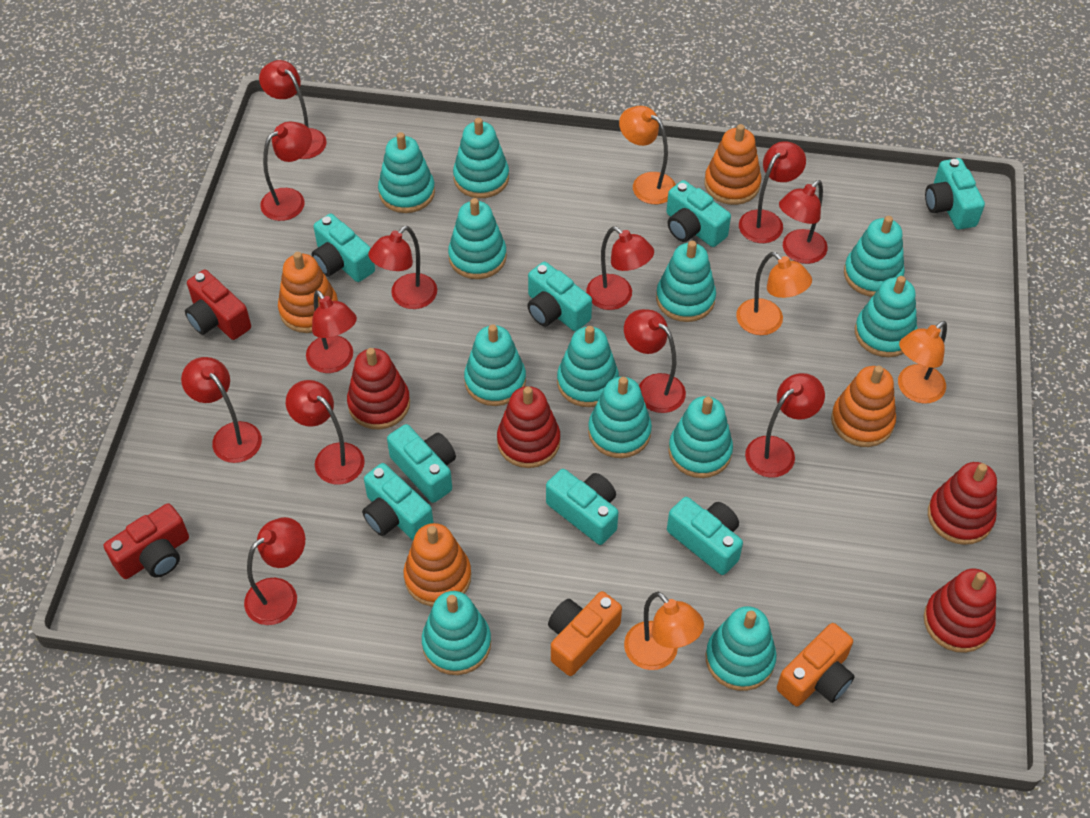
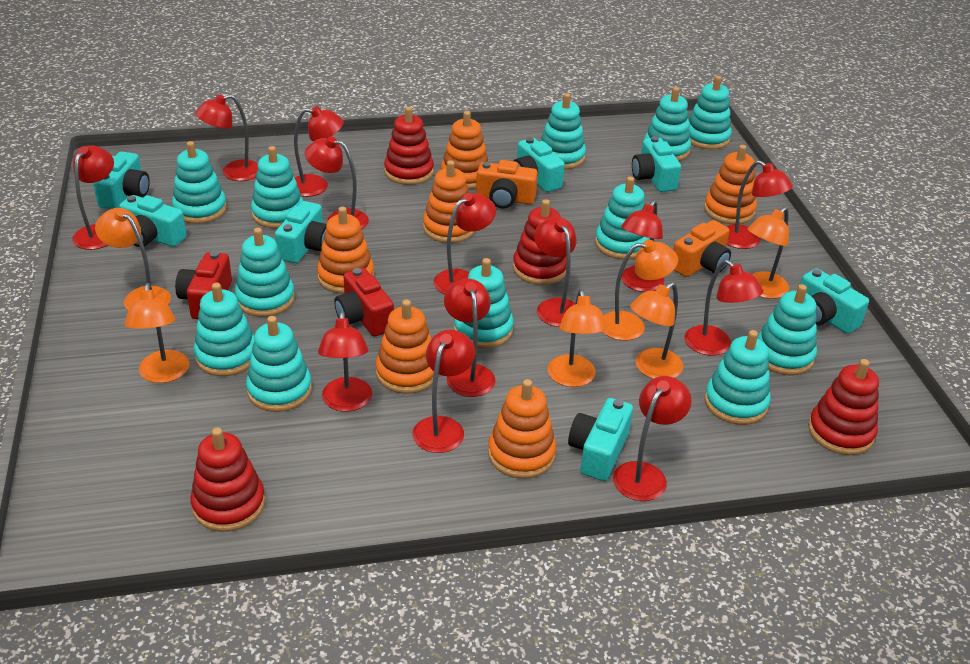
orange lamp: [619,106,676,204] [624,592,704,670] [736,252,812,335] [898,321,947,404] = 4 -> [95,208,171,310] [125,283,189,383] [548,289,608,387] [603,240,678,341] [630,282,683,379] [748,206,789,299] = 6
orange stacking toy: [278,252,338,333] [403,523,471,607] [704,124,761,205] [831,366,896,447] = 4 -> [317,207,374,294] [376,300,434,394] [423,160,475,243] [441,111,488,189] [488,379,556,479] [704,145,757,224] = 6
red lamp: [181,357,262,463] [244,517,305,625] [259,60,327,159] [260,121,312,221] [286,380,365,485] [306,290,357,373] [368,226,437,309] [586,227,654,310] [624,309,686,413] [739,141,806,243] [745,373,825,478] [779,180,828,264] = 12 -> [72,145,114,250] [195,94,258,181] [294,106,344,197] [305,136,369,230] [318,311,372,412] [412,330,475,453] [433,193,496,294] [444,279,496,397] [534,217,577,327] [613,376,692,501] [621,200,664,292] [684,260,763,356] [726,160,793,249] = 13
turquoise camera: [312,214,375,282] [362,463,433,540] [387,424,456,503] [527,262,592,331] [546,469,618,545] [666,180,731,247] [667,497,743,575] [925,158,985,230] = 8 -> [93,152,150,209] [119,195,187,247] [275,201,327,263] [514,137,565,192] [568,398,633,481] [632,136,681,192] [800,268,869,334] = 7

